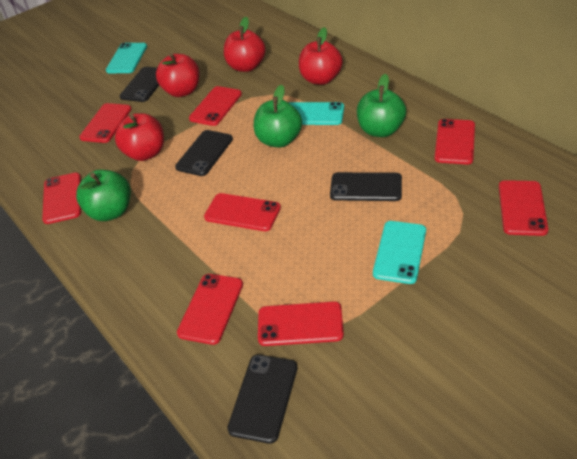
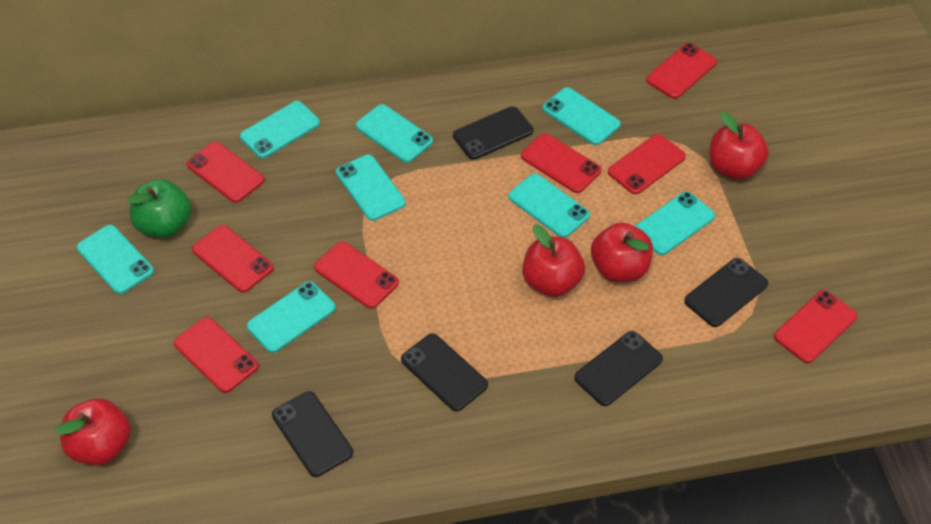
black phone: [119,67,159,102] [175,130,233,176] [227,355,297,444] [330,172,402,201] = 4 -> [272,391,353,477] [401,333,488,411] [453,106,533,160] [574,331,663,406] [684,258,768,327] = 5
green apple: [76,170,131,221] [254,85,302,148] [357,74,406,137] = 3 -> [126,179,191,238] = 1
turquoise phone: [106,43,147,73] [288,102,344,125] [373,221,426,284] = 3 -> [77,225,154,294] [240,101,320,158] [247,281,336,353] [336,155,406,221] [356,104,433,163] [508,174,590,238] [543,87,621,145] [635,191,715,255] = 8

